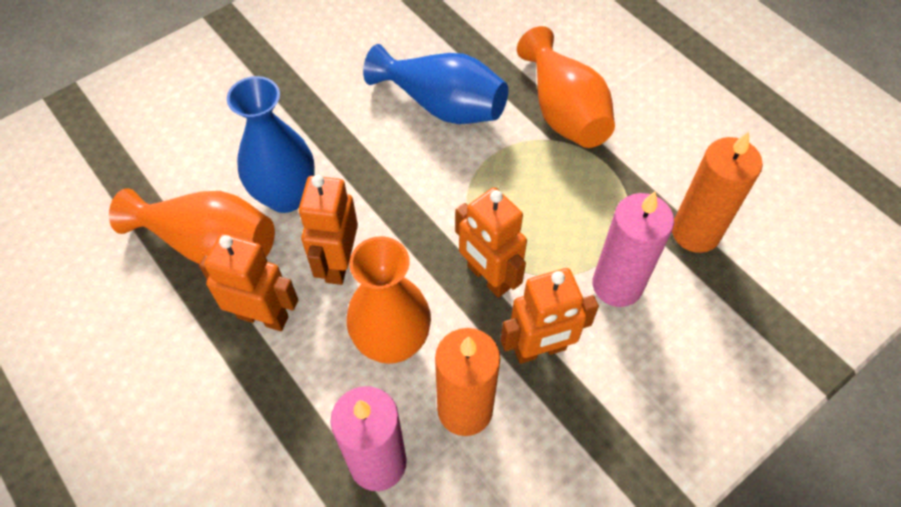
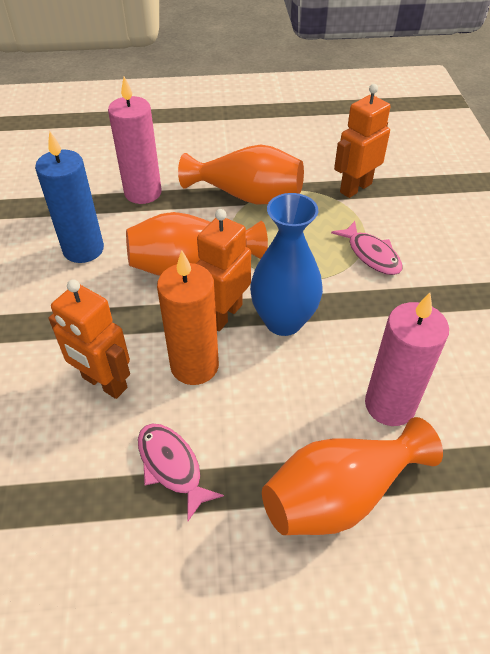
blue candle: none = 0 -> [35,131,104,263] = 1
blue vase: [227,76,315,213] [363,44,508,124] = 2 -> [250,193,323,336] = 1
orange candle: [435,328,501,436] [672,132,763,253] = 2 -> [157,251,219,385] = 1
orange robot: [199,234,298,331] [299,175,358,285] [455,187,527,298] [501,268,599,364] = 4 -> [48,279,130,399] [196,209,251,331] [334,84,390,198] = 3
pink fish: none = 0 -> [138,424,224,521] [331,221,403,275] = 2

